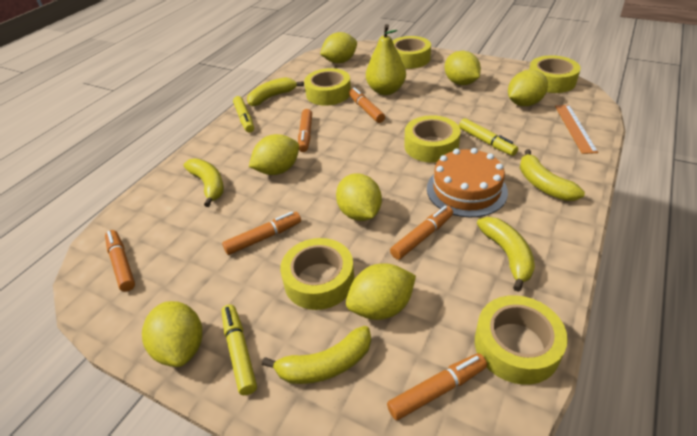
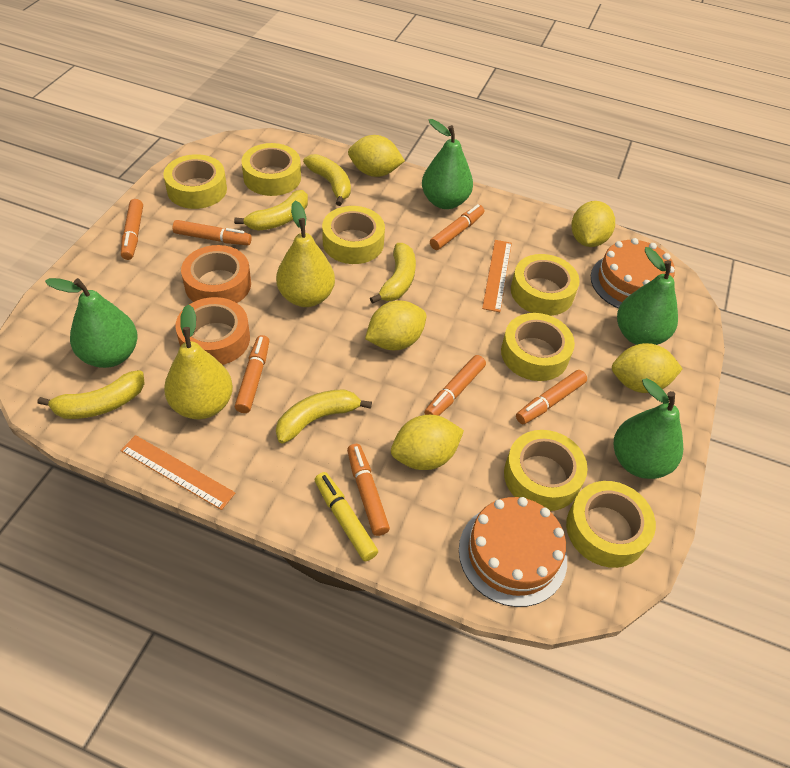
green pear: none = 0 -> [45,278,138,368] [422,119,473,209] [614,378,683,479] [617,247,678,345] = 4
orange cake: [427,148,508,217] = 1 -> [459,497,567,607] [591,238,675,309] = 2
orange marker: [105,230,135,292] [222,212,301,255] [298,109,312,152] [349,87,385,123] [387,353,487,420] [390,206,453,260] = 6 -> [121,199,143,260] [173,220,252,245] [235,335,269,413] [347,444,390,536] [424,355,486,416] [430,204,484,250] [516,370,587,424] = 7
orange ruler: [555,105,598,154] = 1 -> [121,435,235,510] [482,240,512,312] = 2
orange tape: none = 0 -> [175,297,250,365] [181,245,251,303] = 2
yellow lemon: [142,301,202,367] [249,134,299,175] [320,32,357,63] [336,173,382,221] [346,263,416,320] [445,51,481,85] [508,69,548,106] = 7 -> [348,135,405,177] [365,301,426,350] [391,415,464,470] [571,201,615,247] [612,343,682,393] = 5
yellow marker: [221,304,257,395] [233,96,254,133] [459,118,518,156] = 3 -> [314,472,378,562] = 1
yellow pear: [366,24,406,95] = 1 -> [164,304,233,419] [276,201,335,307] = 2
yellow tape: [280,238,355,310] [304,68,351,106] [392,36,431,69] [404,115,460,163] [475,295,568,385] [529,55,581,93] = 6 -> [163,154,227,209] [242,143,301,196] [322,206,385,264] [501,313,575,381] [504,430,588,511] [511,254,580,316] [566,481,656,568] = 7

